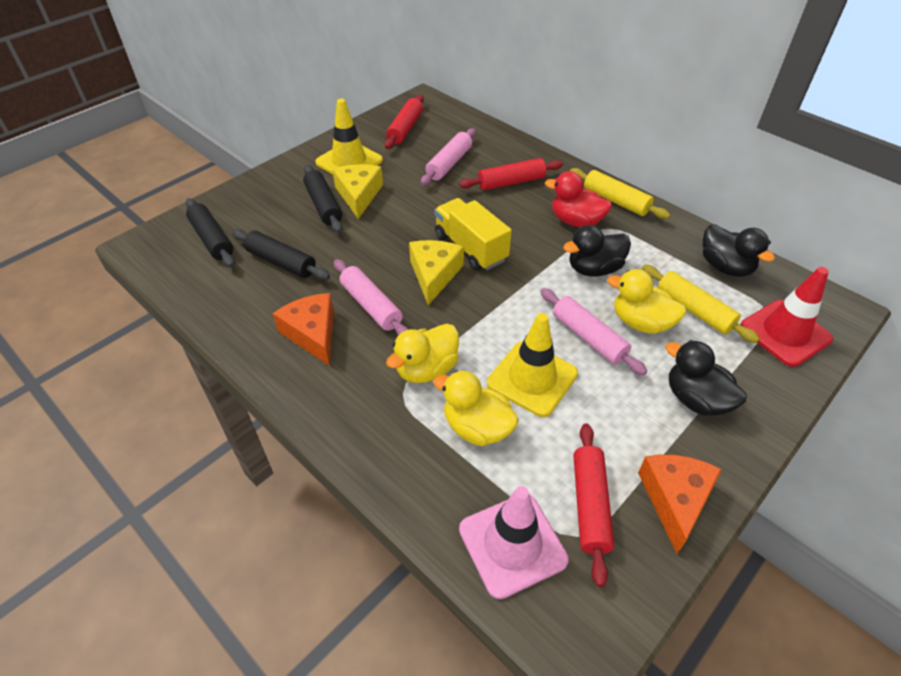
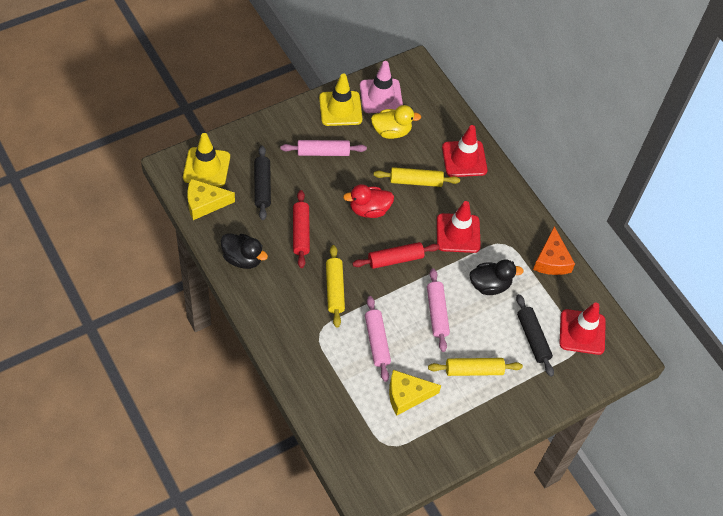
black duck: [563,225,631,277] [665,340,747,416] [702,224,775,277] = 3 -> [221,233,268,269] [470,259,524,295] = 2
black rolling pin: [186,198,235,267] [232,229,330,280] [303,165,342,233] = 3 -> [254,145,271,220] [516,294,554,377] = 2
orange cheese: [272,293,334,366] [638,455,722,554] = 2 -> [533,226,575,275] = 1
red rolling pin: [385,95,424,149] [459,158,563,191] [573,423,614,587] = 3 -> [293,190,310,268] [352,242,440,269] = 2
red traffic cone: [740,267,833,367] = 1 -> [437,201,481,253] [442,125,488,177] [559,303,606,355] = 3
yellow duck: [386,324,459,383] [433,370,519,446] [607,269,686,334] = 3 -> [371,105,421,139] = 1
yellow rolling pin: [570,168,670,219] [642,265,760,343] = 2 -> [326,245,345,328] [374,167,460,187] [428,358,523,376] = 3
yellow truck: [435,198,512,271] = 1 -> none = 0

